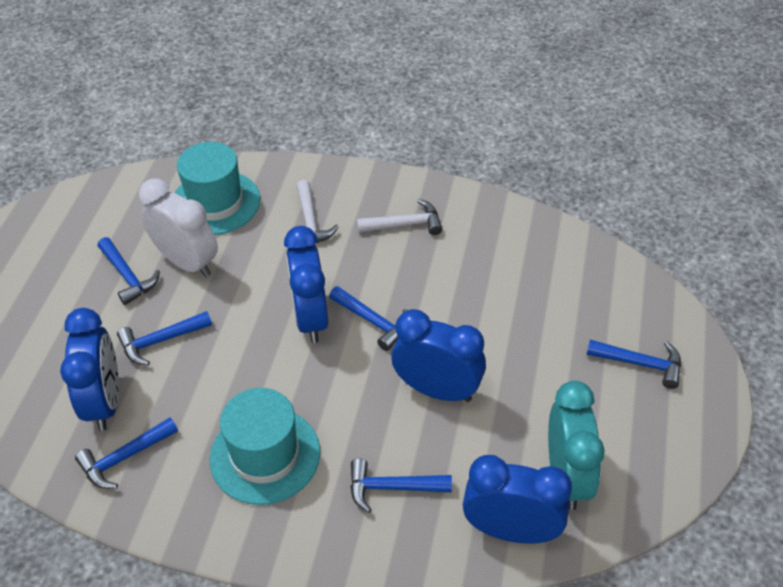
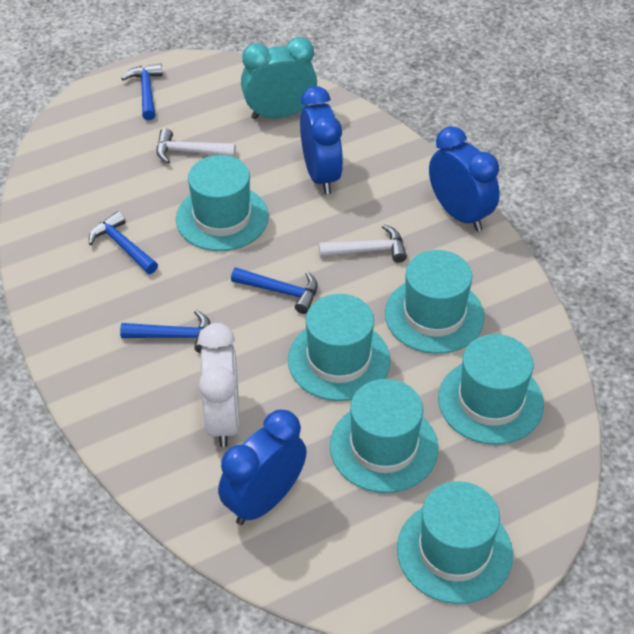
blue clock: [60,308,119,431] [284,226,328,343] [391,309,486,402] [463,455,572,544] = 4 -> [218,410,307,525] [300,86,343,194] [429,126,500,231] = 3
blue hammer: [75,417,178,489] [98,237,160,305] [117,311,212,365] [329,286,407,351] [350,459,452,513] [586,340,681,389] = 6 -> [89,211,158,274] [120,310,211,353] [121,63,163,120] [231,267,318,314] = 4
turquoise hat: [174,142,260,235] [210,388,320,505] = 2 -> [176,155,269,251] [288,294,390,401] [330,379,438,493] [385,250,485,354] [397,481,513,604] [438,334,544,445] = 6

